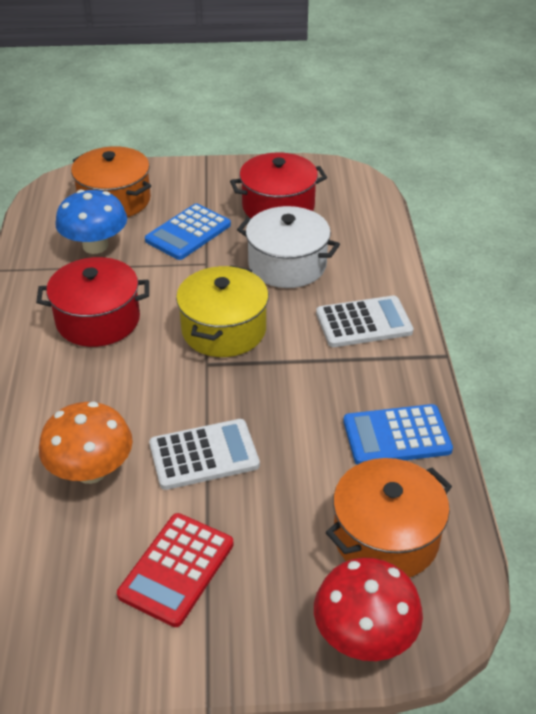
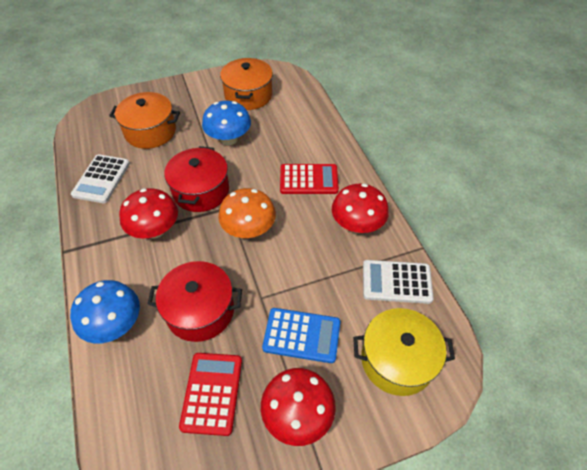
blue calculator: [145,203,231,260] [343,404,453,465] = 2 -> [262,308,340,363] = 1
blue mushroom: [55,189,127,254] = 1 -> [70,280,140,343] [202,101,251,145] = 2
red calculator: [117,513,234,627] = 1 -> [179,353,242,436] [280,164,339,194] = 2
red mushroom: [314,558,423,661] = 1 -> [119,188,178,239] [261,368,336,446] [332,183,389,233] = 3
white pot: [237,206,340,288] = 1 -> none = 0

